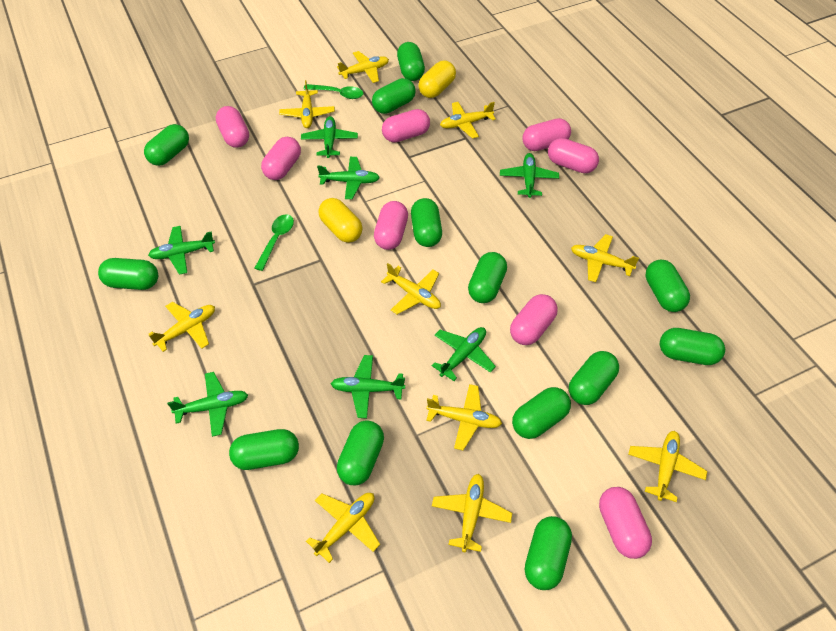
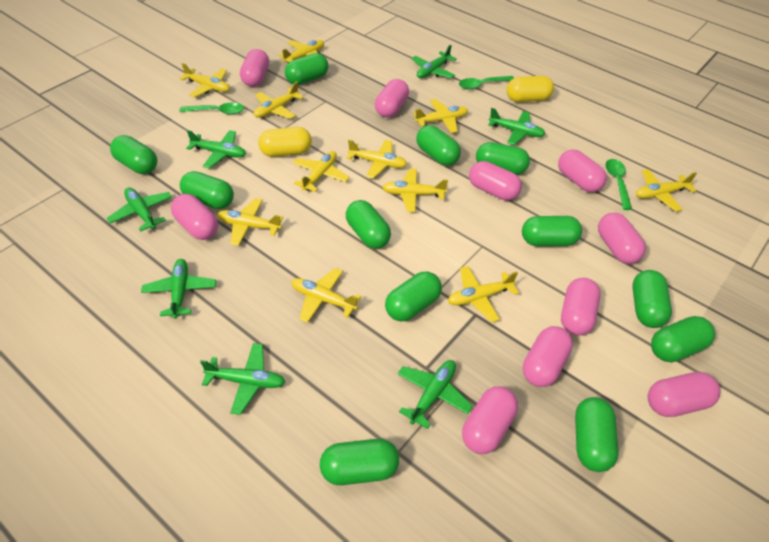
green capsule: [98,258,158,290] [144,124,189,166] [229,429,299,470] [337,420,384,486] [372,78,416,114] [397,42,425,81] [411,198,442,247] [468,252,507,303] [512,387,571,439] [525,516,572,590] [569,351,619,405] [645,260,690,312] [660,328,725,365] = 13 -> [110,135,158,174] [180,171,234,209] [285,53,329,85] [320,439,399,485] [346,200,391,249] [385,271,442,321] [416,125,461,166] [476,142,530,175] [522,216,582,246] [575,397,619,472] [632,270,672,328] [651,316,715,362] = 12
green spoon: [255,214,294,271] [304,84,363,99] = 2 -> [179,102,244,115] [459,76,514,89] [606,159,632,210] = 3
pink capsule: [216,106,249,148] [261,137,301,180] [374,201,408,250] [382,109,430,143] [510,294,558,345] [523,118,571,151] [548,138,599,173] [599,487,652,559] = 8 -> [171,194,218,240] [240,49,269,87] [375,79,409,117] [462,386,518,454] [469,161,522,201] [523,326,573,387] [558,149,607,192] [561,278,601,336] [598,213,646,264] [648,372,720,417] = 10
yellow plane: [149,302,215,352] [279,80,335,128] [306,493,380,563] [337,51,389,83] [381,263,441,314] [426,384,502,450] [432,474,512,552] [440,102,496,139] [571,234,639,282] [628,431,707,502] = 10 -> [180,63,230,98] [217,198,283,246] [254,82,304,119] [279,40,324,63] [291,268,361,323] [293,151,349,192] [347,140,407,179] [382,169,448,212] [413,99,468,133] [448,266,519,322] [636,169,697,212] = 11

